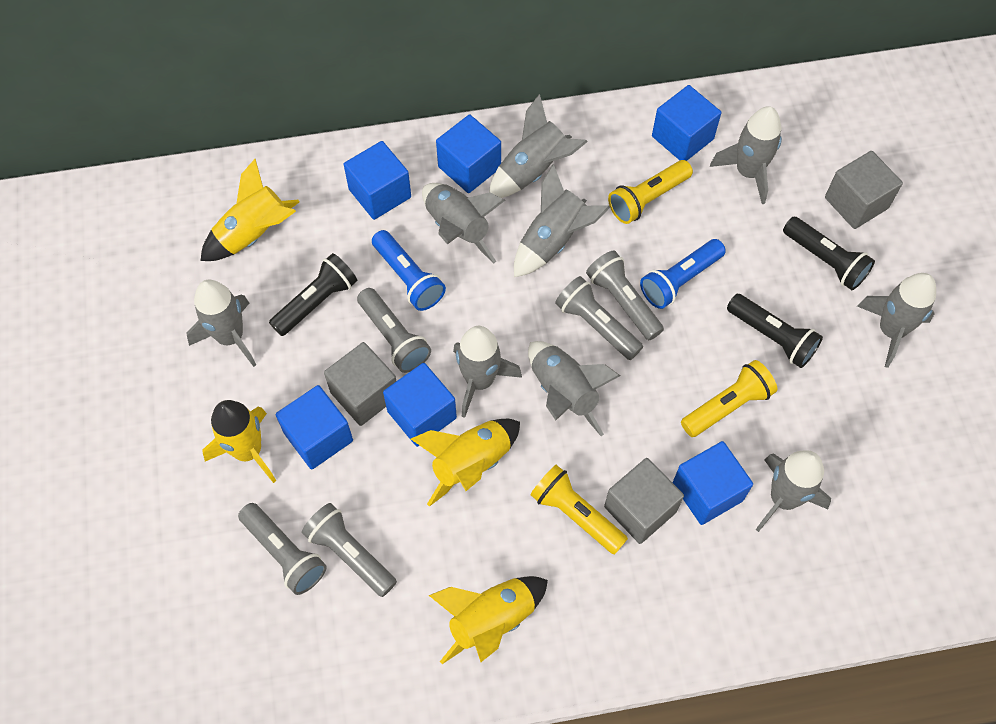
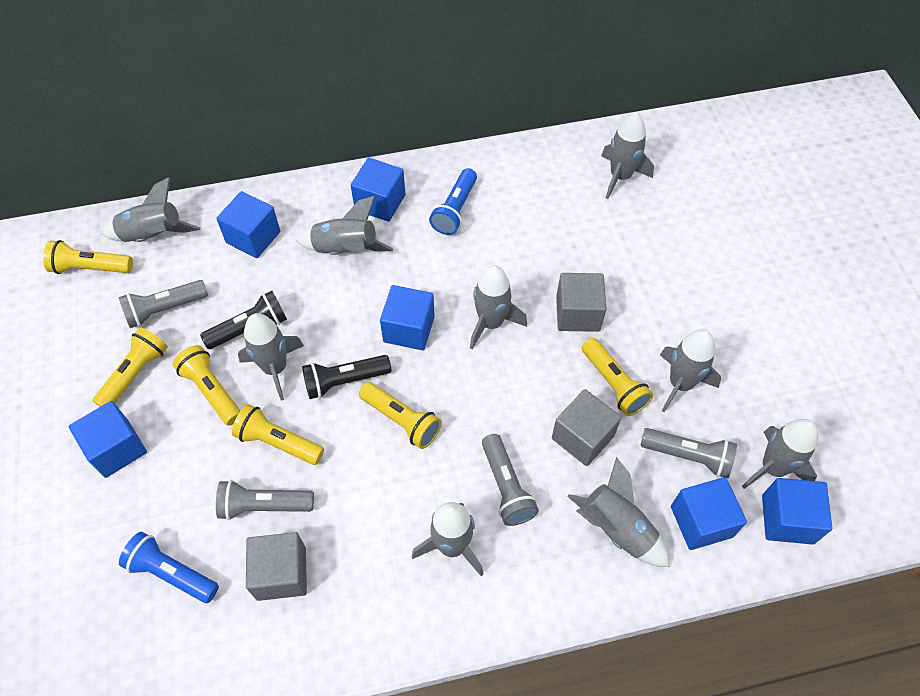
black flashlight: [269,253,357,336] [727,294,823,368] [783,217,875,290] = 3 -> [200,291,287,349] [302,355,391,399] = 2
grey flashlight: [238,503,327,595] [302,503,397,597] [357,288,431,373] [555,276,643,360] [586,251,664,340] = 5 -> [119,280,208,328] [216,480,314,520] [482,434,539,526] [640,428,737,478] = 4
yellow flashlight: [530,465,628,555] [608,160,693,224] [681,360,777,437] = 3 -> [43,240,133,274] [93,327,168,407] [173,345,240,426] [232,404,324,465] [359,382,442,449] [582,338,653,416] = 6
yellow rocket: [201,159,300,261] [202,400,276,483] [411,419,520,507] [429,576,548,664] = 4 -> none = 0

